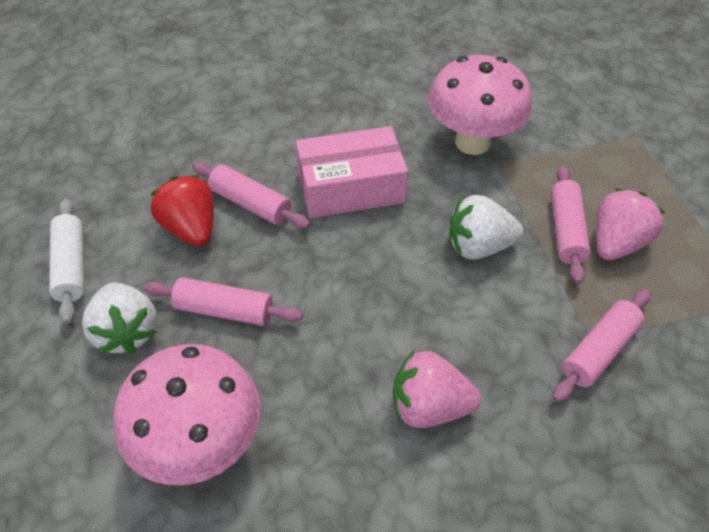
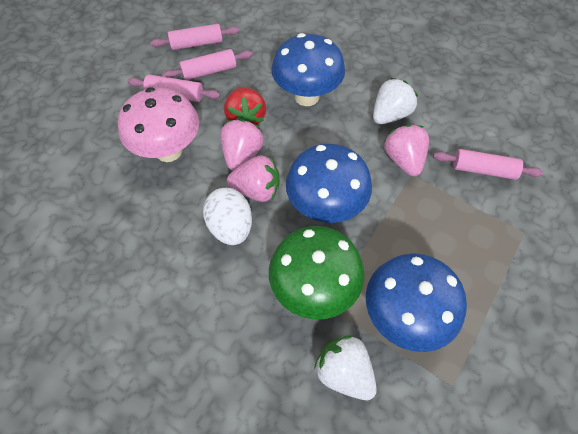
blue mushroom: none = 0 -> [271,33,345,106] [286,144,372,223] [366,253,467,352] = 3
green mushroom: none = 0 -> [269,226,365,320] = 1
pink box: [296,126,408,218] = 1 -> none = 0
pink mushroom: [113,344,261,485] [428,55,532,155] = 2 -> [118,87,199,162] = 1
pink strawberry: [393,351,481,428] [596,188,665,260] = 2 -> [220,119,264,171] [227,156,279,202] [384,124,429,176] = 3
white egg: none = 0 -> [203,188,252,245] = 1
white rolling pin: [49,198,84,323] = 1 -> none = 0

